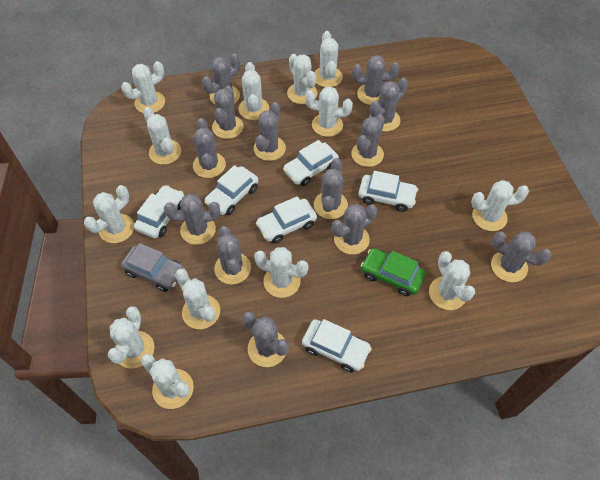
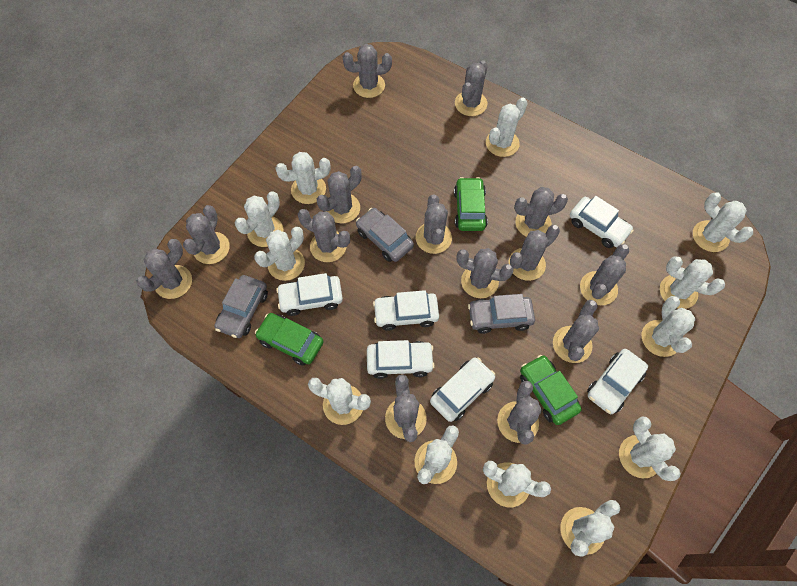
green car: [361,248,426,296] = 1 -> [255,313,324,366] [454,177,488,231] [520,355,582,425] = 3
grey cactus: [164,194,220,245] [193,118,226,178] [202,53,240,104] [212,85,244,139] [214,226,251,284] [242,311,289,367] [254,102,286,161] [314,158,348,219] [332,204,377,255] [351,114,385,167] [352,55,400,105] [370,78,408,132] [491,231,552,282] = 13 -> [136,239,192,299] [183,205,230,264] [298,209,350,262] [317,166,362,223] [343,44,392,98] [385,375,427,442] [416,194,452,254] [455,60,488,116] [456,248,514,298] [497,381,542,445] [509,225,560,281] [514,187,568,237] [553,300,599,363] [580,244,629,305] = 14
grey car: [121,243,185,292] = 1 -> [214,275,268,338] [356,208,414,262] [468,294,535,334] = 3
white cactus: [84,185,134,243] [108,306,155,369] [121,61,165,113] [141,354,194,409] [143,107,181,165] [175,269,220,329] [238,62,269,120] [254,247,309,298] [287,54,317,104] [305,86,353,137] [314,31,343,87] [429,251,475,310] [471,180,529,231] = 13 -> [235,191,283,247] [254,227,305,281] [275,152,331,204] [308,378,371,425] [414,426,459,484] [483,461,551,507] [486,97,528,157] [560,500,620,557] [619,416,681,481] [642,296,696,357] [660,256,725,309] [693,192,753,252] = 12

